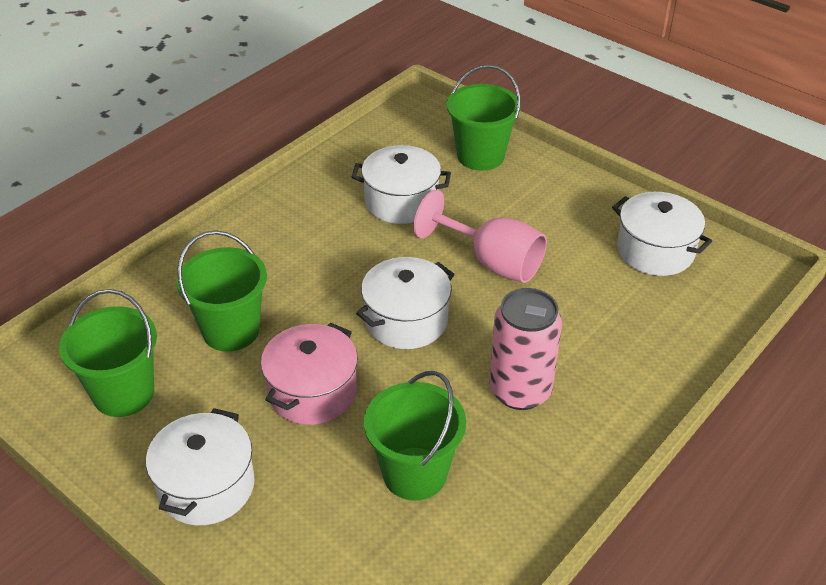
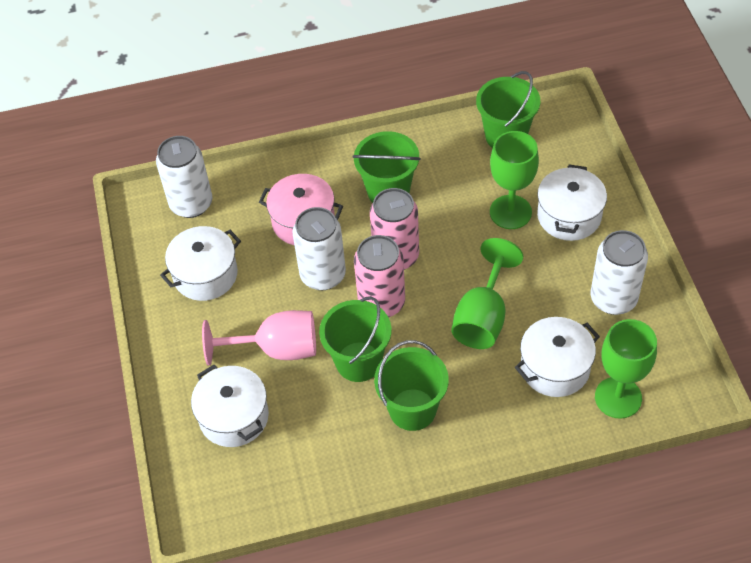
green goblet: none = 0 -> [451,238,523,349] [490,131,539,229] [595,319,657,419] = 3
pink can: [489,288,562,410] = 1 -> [354,235,405,317] [370,188,419,270] = 2
white can: none = 0 -> [156,136,212,218] [293,207,346,290] [591,230,648,315] = 3

